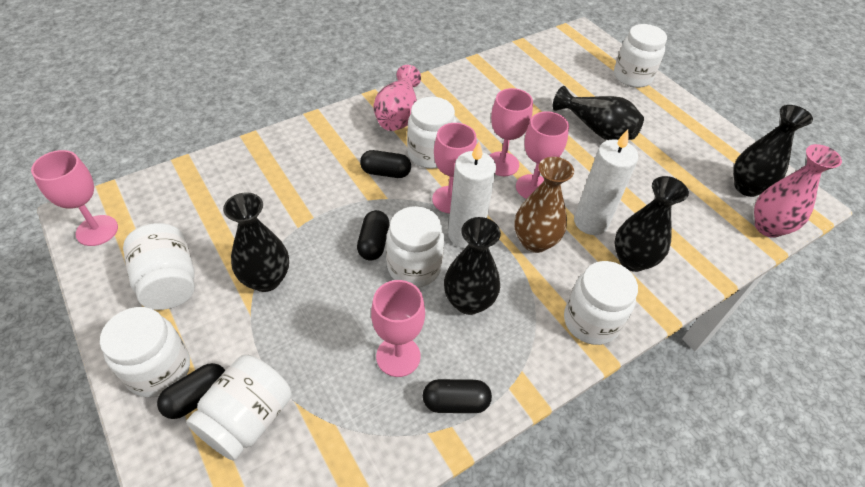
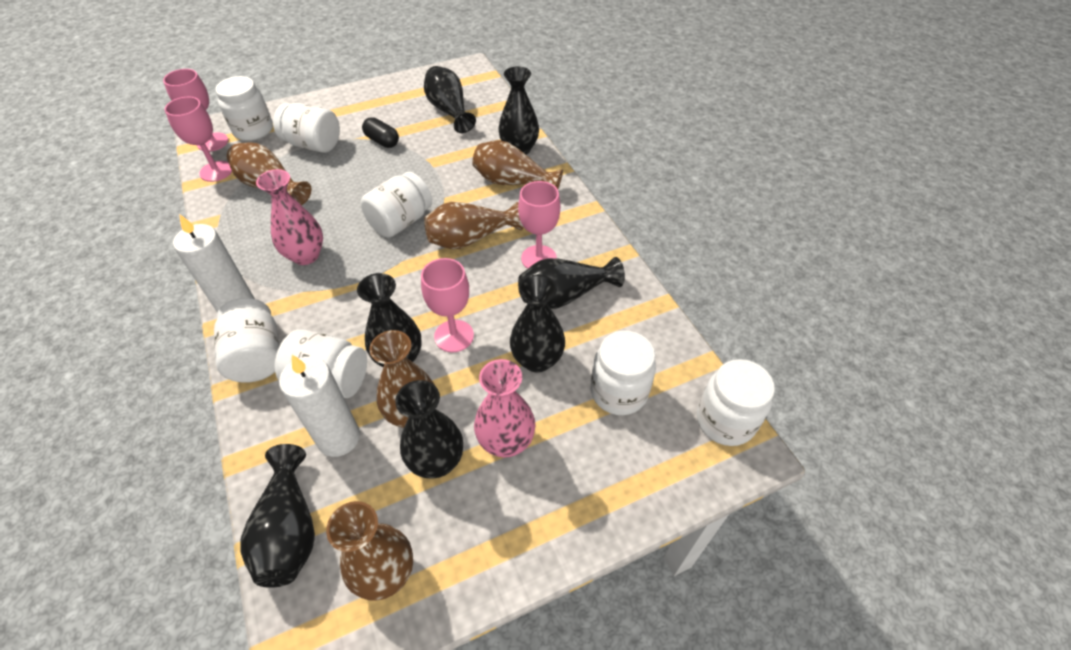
black capsule: [157,363,226,419] [357,210,390,260] [360,150,411,178] [423,379,492,413] = 4 -> [362,117,399,148] = 1
black vase: [223,192,289,292] [444,217,501,315] [553,86,644,140] [614,176,689,272] [733,105,813,197] = 5 -> [240,444,315,588] [357,273,421,367] [395,380,463,479] [424,66,476,133] [498,66,539,155] [510,274,565,373] [518,257,625,309] = 7
brown vase: [514,157,574,253] = 1 -> [227,142,311,205] [326,501,413,601] [369,330,435,428] [424,202,523,249] [472,140,563,189] = 5
pink goblet: [31,150,118,246] [371,280,425,377] [432,123,477,213] [489,88,533,176] [516,111,569,199] = 5 -> [163,69,228,152] [165,97,232,182] [421,258,474,352] [518,181,560,269] = 4

